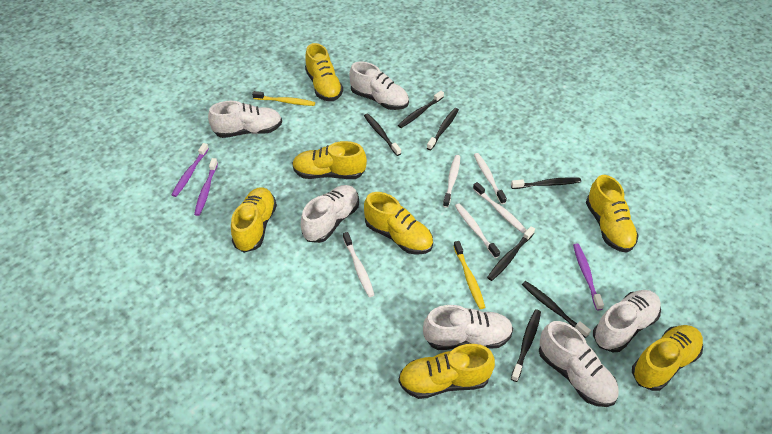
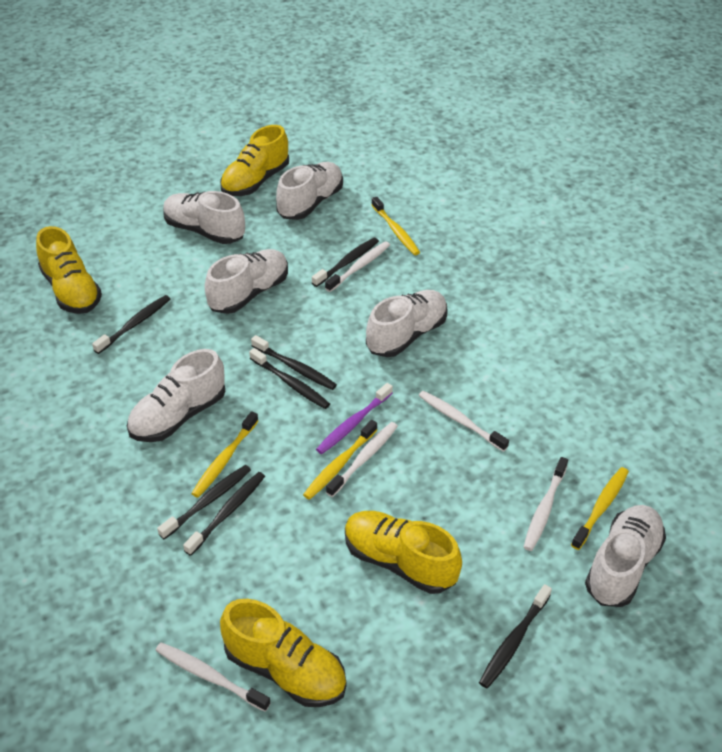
purple toothbrush: [172,143,209,197] [194,158,218,216] [573,244,604,310] = 3 -> [316,383,393,454] = 1
yellow shoe: [231,187,277,253] [292,141,367,179] [305,43,343,101] [364,192,433,255] [398,344,495,399] [586,175,639,252] [632,325,703,391] = 7 -> [36,226,102,314] [220,125,289,196] [220,599,346,707] [345,511,462,594] = 4
yellow toothbrush: [252,91,315,106] [453,241,485,309] = 2 -> [191,411,258,498] [303,420,377,500] [371,197,420,255] [571,467,629,550] = 4

